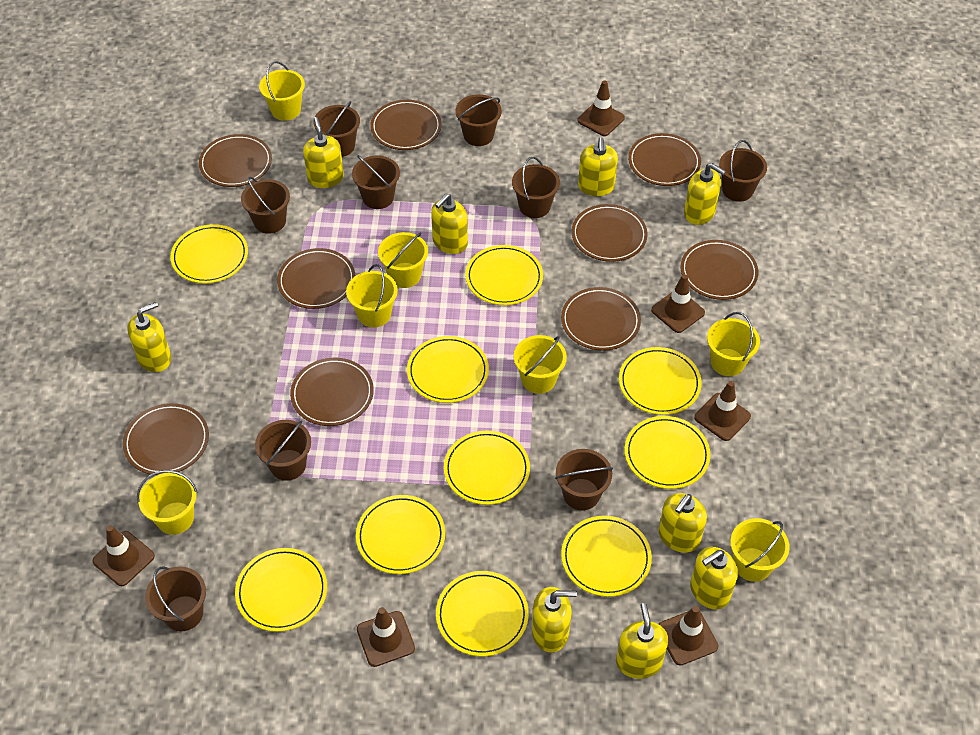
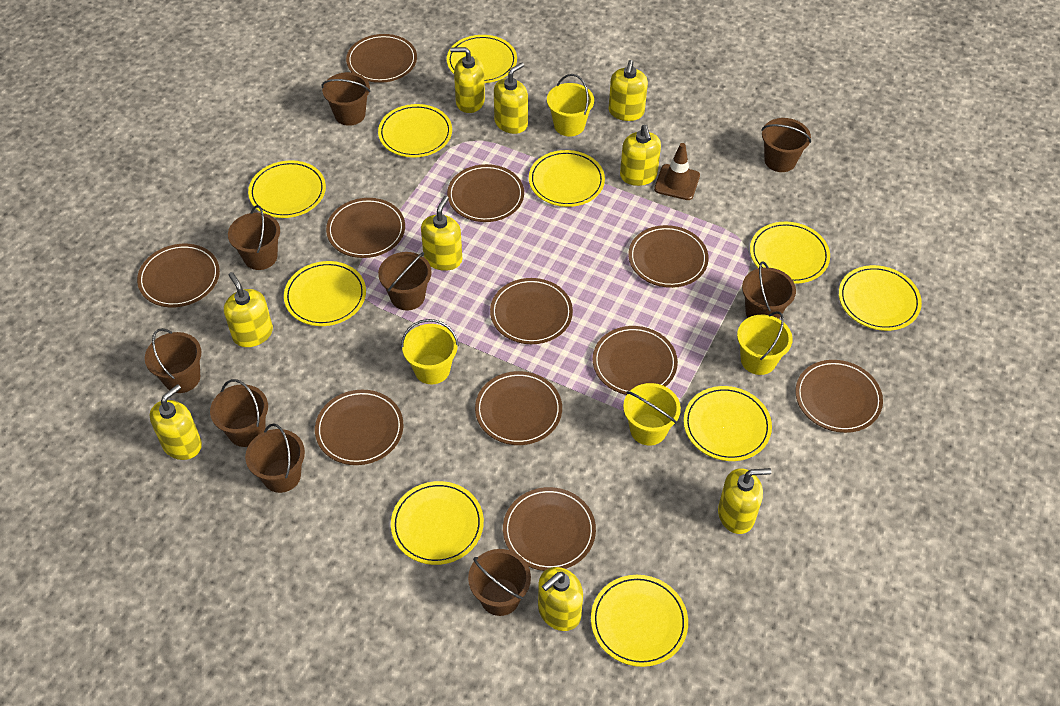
brown plate: [123,403,209,475] [199,134,272,187] [277,248,355,309] [290,358,374,426] [370,100,442,150] [561,287,641,351] [572,204,648,262] [628,133,701,186] [681,240,758,300] = 9 -> [137,244,220,307] [315,390,403,465] [326,198,405,258] [346,34,417,83] [447,164,524,222] [475,371,562,445] [490,278,573,344] [503,487,596,571] [593,326,678,395] [628,225,709,288] [795,360,883,433] = 11
brown traffic cone: [92,525,155,586] [357,607,415,667] [578,80,625,136] [651,274,705,333] [658,606,719,666] [694,381,751,441] = 6 -> [654,143,700,200] = 1
yellow bucket: [137,470,198,535] [259,61,305,121] [346,264,398,328] [378,232,428,288] [514,335,567,394] [707,312,760,376] [730,518,790,582] = 7 -> [401,319,459,384] [547,74,594,137] [623,383,681,446] [737,311,793,375] = 4

